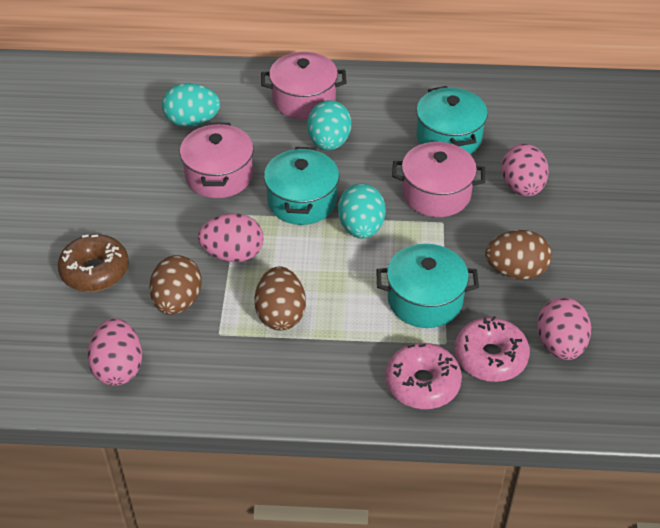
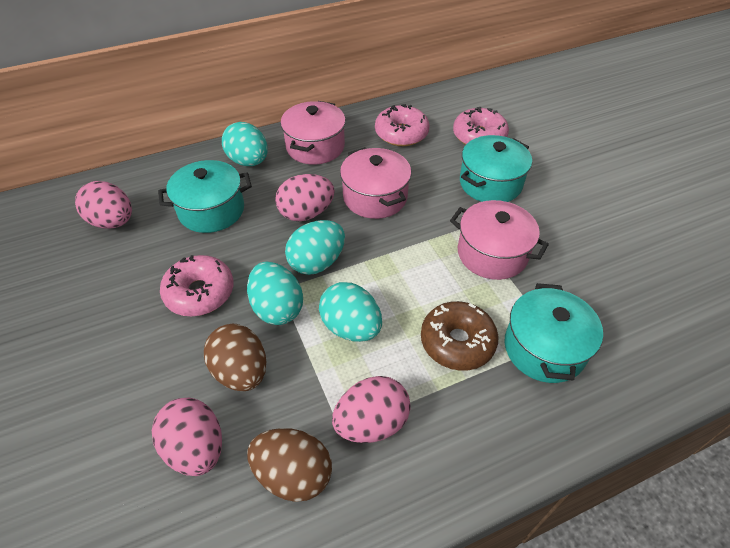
brown egg: [149,255,202,315] [254,267,306,330] [485,230,552,280] = 3 -> [204,324,266,391] [247,428,332,502] = 2
pink donut: [385,343,462,409] [455,316,530,382] = 2 -> [160,255,234,316] [375,104,430,146] [453,107,509,145] = 3
turquoise egg: [162,83,220,127] [307,100,352,150] [338,183,386,239] = 3 -> [222,122,268,166] [247,262,303,325] [285,220,345,275] [319,282,382,342] = 4

